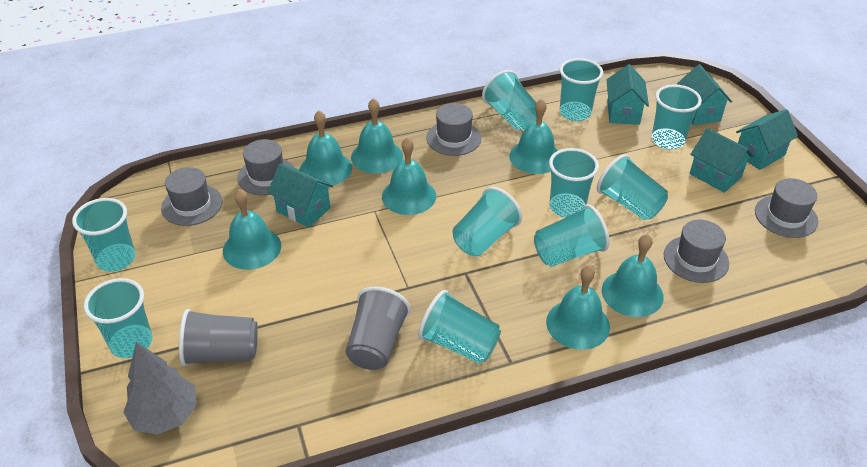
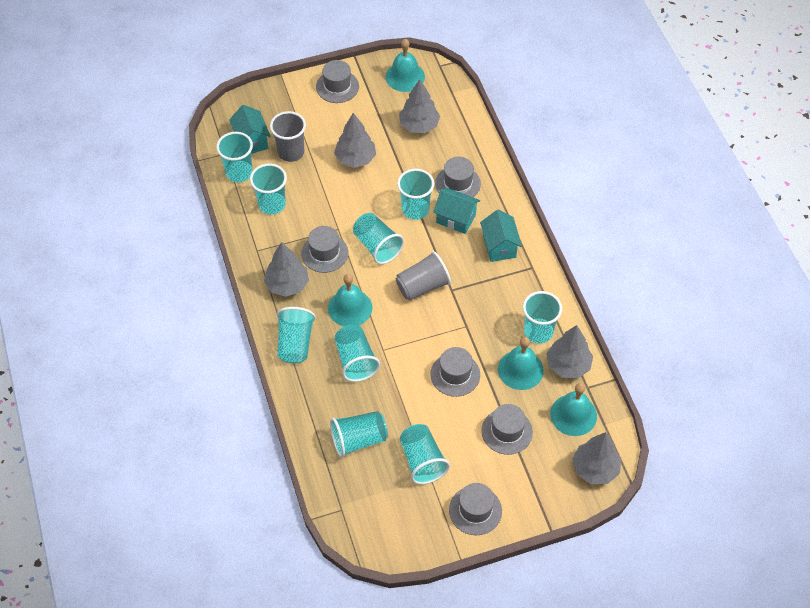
grey hat: [161,167,222,226] [237,139,294,195] [426,103,482,156] [664,219,729,283] [755,178,818,238] = 5 -> [301,226,348,273] [316,60,359,103] [430,347,480,397] [435,157,481,197] [449,483,502,535] [481,404,533,455] = 6
grey tree: [123,342,197,435] = 1 -> [264,242,309,297] [334,113,376,168] [399,79,440,133] [546,325,593,378] [572,432,621,484] = 5
turquoise bell: [223,189,281,270] [300,111,352,185] [351,98,403,174] [382,137,436,215] [509,99,558,174] [546,265,610,350] [602,234,664,317] = 7 -> [328,274,372,326] [385,39,425,92] [498,337,544,390] [550,383,597,436] = 4
turquoise cup: [72,198,136,272] [84,278,152,358] [418,290,501,364] [453,187,522,256] [482,70,537,130] [534,204,610,267] [549,148,599,218] [559,58,603,121] [597,154,668,220] [652,84,702,150] = 10 -> [216,132,253,182] [250,164,287,215] [277,307,316,363] [330,411,388,458] [334,325,380,382] [353,213,404,264] [397,169,434,220] [400,424,450,484] [523,291,562,344] = 9
turquoise house: [268,163,333,228] [607,64,649,125] [677,64,732,126] [690,128,753,193] [736,109,798,170] = 5 -> [229,105,270,154] [433,188,480,234] [480,209,522,262] = 3

